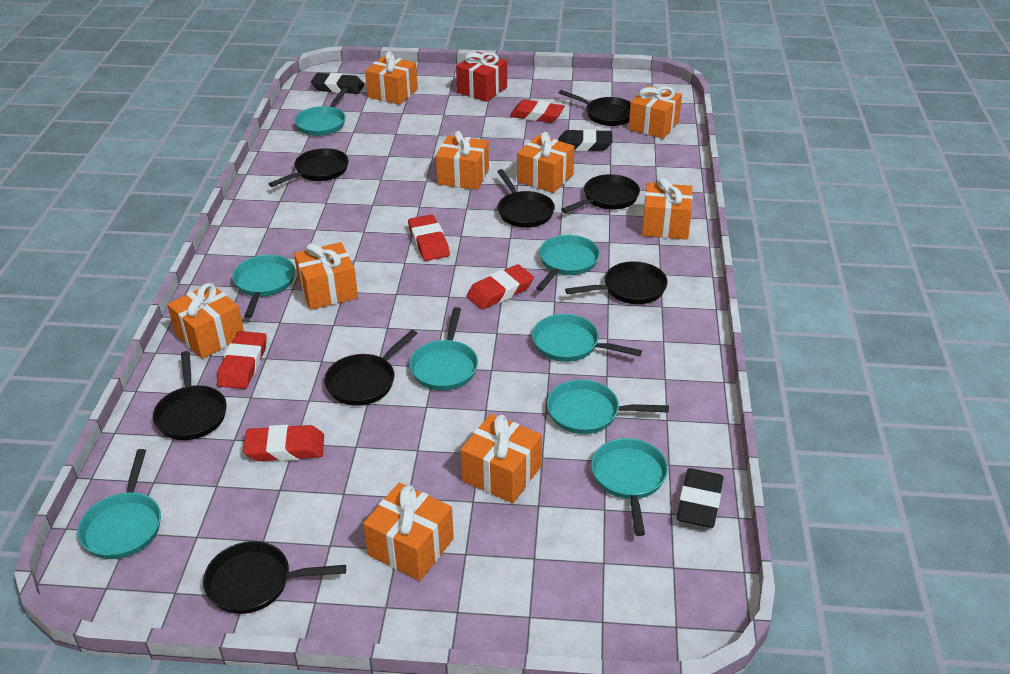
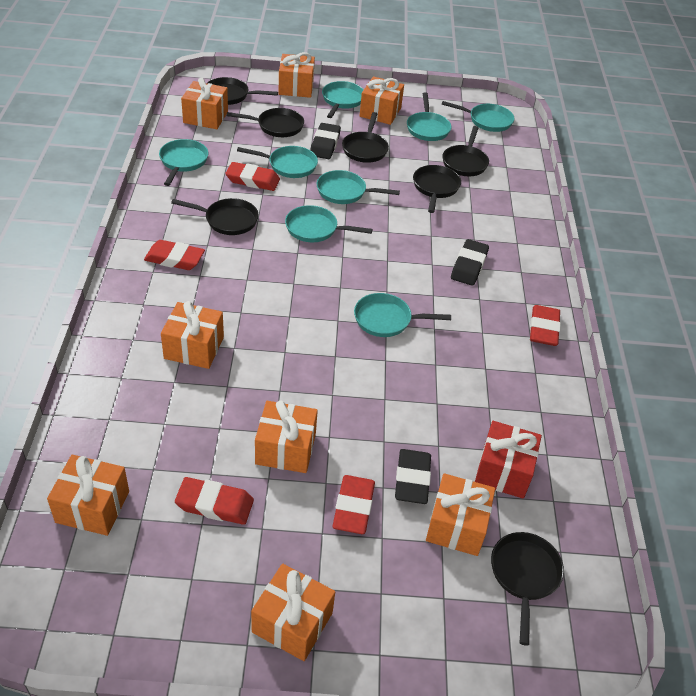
black pan: [153,351,227,440] [203,541,346,614] [269,148,349,187] [324,330,418,406] [497,169,555,228] [559,90,631,126] [561,174,640,213] [565,261,668,304] = 8 -> [171,198,259,235] [207,77,278,105] [227,108,304,137] [342,112,389,163] [413,165,461,213] [442,126,489,176] [491,532,564,646] = 7
orange gift: [167,283,244,359] [294,242,358,310] [363,483,454,581] [365,51,418,105] [436,131,489,190] [461,414,542,503] [517,132,575,193] [629,86,682,139] [642,178,693,240] = 9 -> [47,455,129,536] [161,301,224,369] [181,78,228,129] [251,564,335,661] [255,400,318,473] [278,52,315,98] [360,76,404,125] [426,473,495,556] = 8

